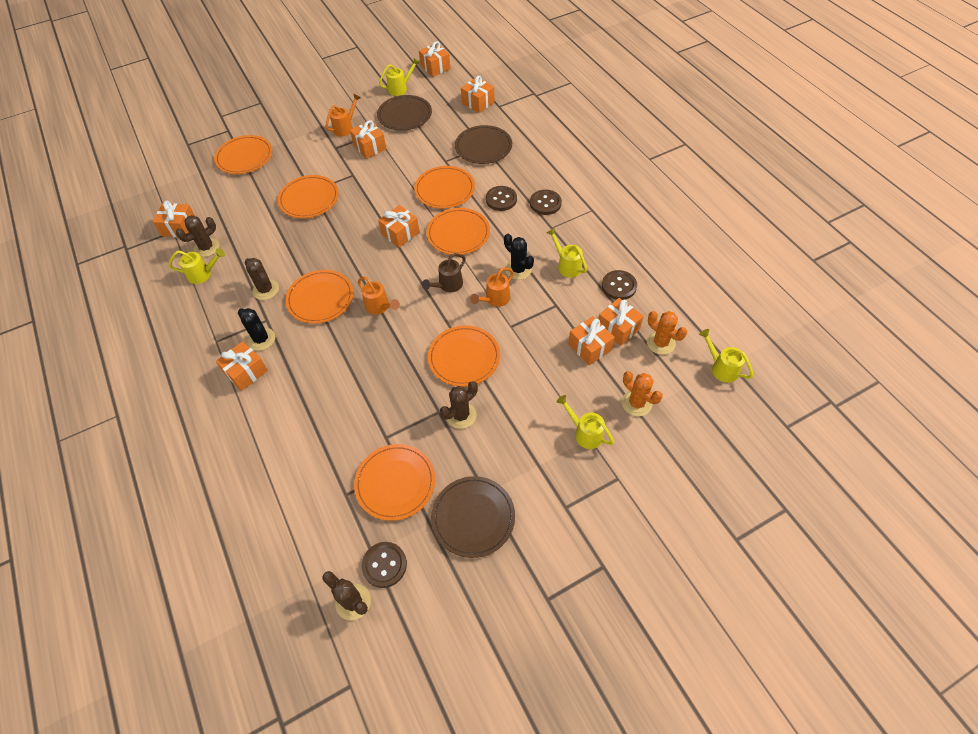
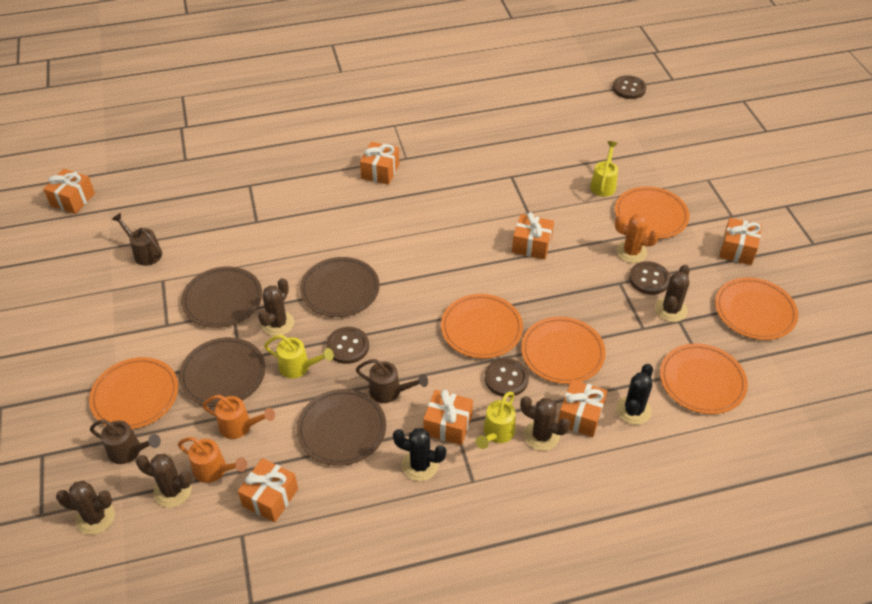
brown cactus: [176,215,220,257] [244,258,279,300] [322,571,371,621] [440,381,478,429] = 4 -> [56,480,115,535] [136,454,192,507] [258,278,294,336] [520,396,571,451] [655,265,690,322] = 5
brown plate: [377,95,432,131] [431,476,515,558] [455,125,512,164] = 3 -> [179,337,266,407] [181,267,262,328] [297,389,386,466] [300,257,380,317] = 4
brown watering can: [422,253,466,292] = 1 -> [90,420,161,464] [111,213,162,266] [356,359,428,403] = 3
orange cactus: [622,371,663,416] [647,311,687,355] = 2 -> [615,214,660,263] = 1
orange gift: [153,201,195,237] [216,341,268,391] [350,120,387,159] [378,205,420,248] [419,41,451,77] [461,76,495,113] [568,316,615,365] [598,298,644,346] = 8 -> [43,169,95,214] [238,458,298,522] [360,142,399,185] [423,390,473,445] [512,212,554,260] [558,380,607,437] [719,218,762,265] = 7
orange plate: [214,135,272,174] [278,175,339,218] [285,270,353,324] [354,444,435,521] [414,166,475,209] [427,208,490,255] [428,325,500,387] = 7 -> [89,357,178,429] [441,294,523,358] [521,317,606,384] [615,186,690,239] [660,344,748,414] [715,277,798,340] = 6
orange watering can: [326,94,361,137] [358,277,400,315] [470,267,514,307] = 3 -> [178,437,247,483] [202,395,275,439] = 2
yellow watering can: [169,248,225,284] [379,58,420,96] [547,228,587,278] [556,395,614,449] [699,329,753,383] = 5 -> [264,335,334,378] [476,392,516,449] [590,141,618,197] = 3

